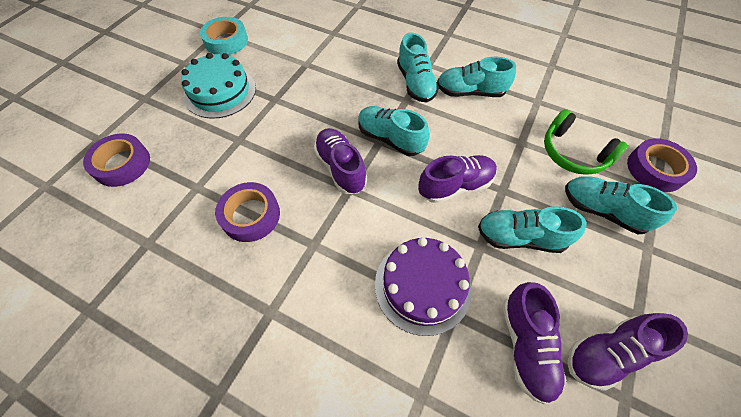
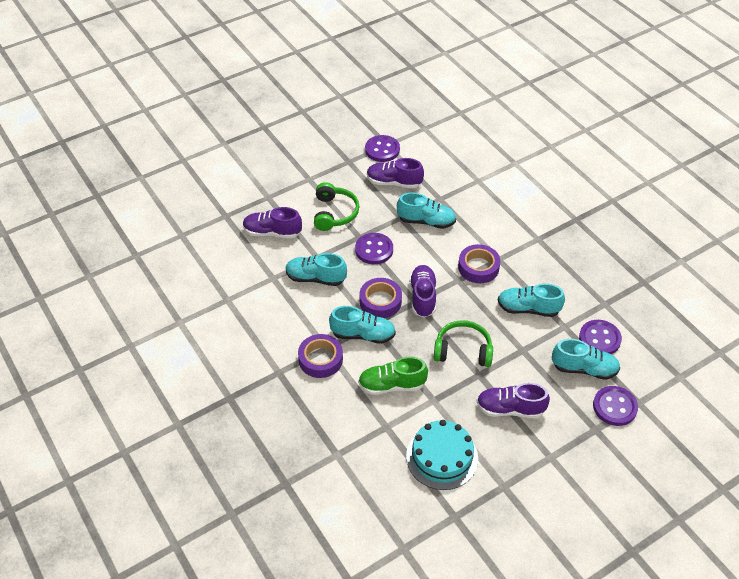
green headphones: [544,109,628,175] = 1 -> [314,182,359,231] [434,320,493,367] = 2
green shoe: none = 0 -> [358,357,428,395] = 1
purple button: none = 0 -> [355,233,393,264] [365,135,400,162] [579,320,622,354] [593,386,638,426] = 4
purple cake: [375,237,472,336] = 1 -> none = 0
turquoise tape: [200,17,248,55] = 1 -> none = 0

